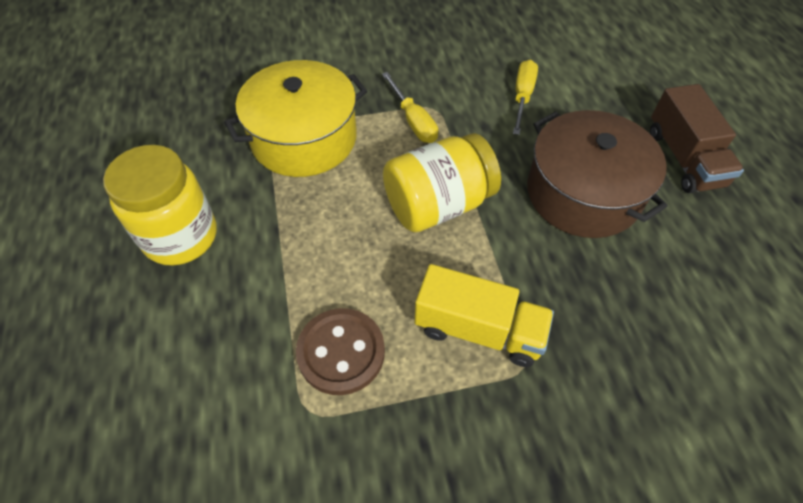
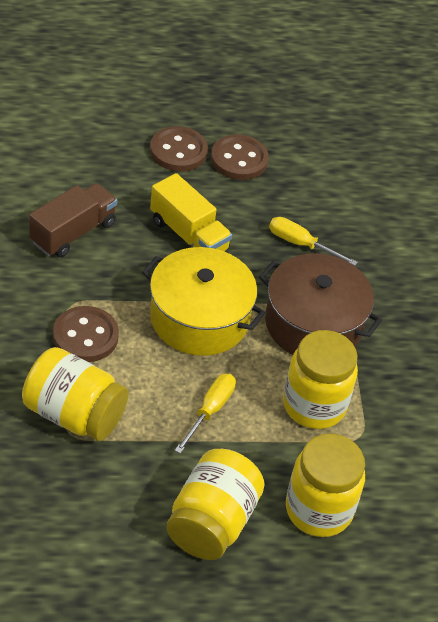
brown button: [296,308,385,395] = 1 -> [53,306,119,362] [150,126,208,171] [211,135,269,180] = 3
yellow jar: [103,145,217,265] [383,133,501,232] = 2 -> [22,347,129,441] [167,449,265,560] [283,330,358,429] [286,434,365,537] = 4

